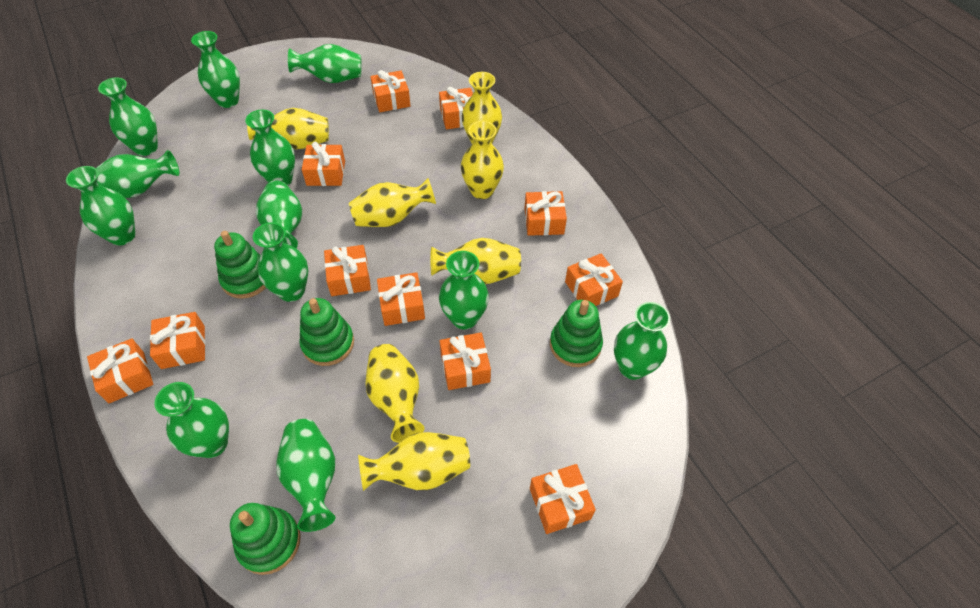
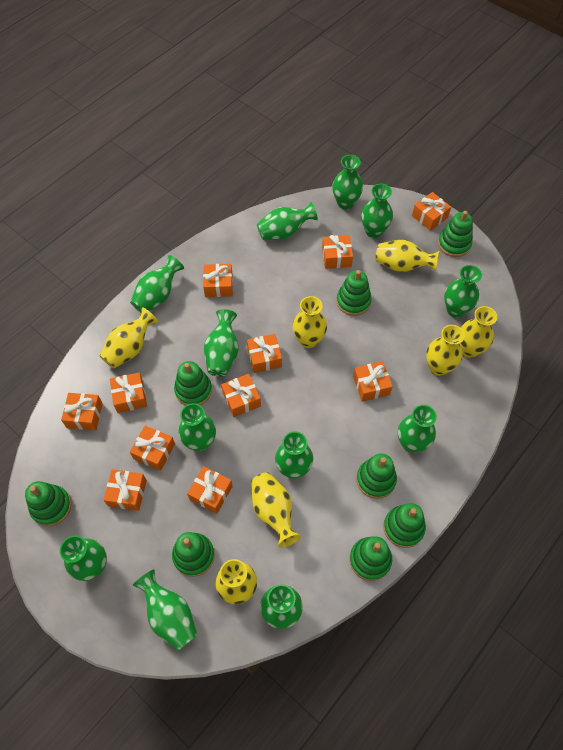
green stacking toy: [214,231,266,299] [230,503,301,575] [299,298,354,366] [550,300,603,367] = 4 -> [25,481,72,526] [172,532,215,577] [174,361,212,405] [336,270,372,316] [350,536,392,581] [356,454,397,499] [383,503,426,548] [438,211,473,257] = 8

